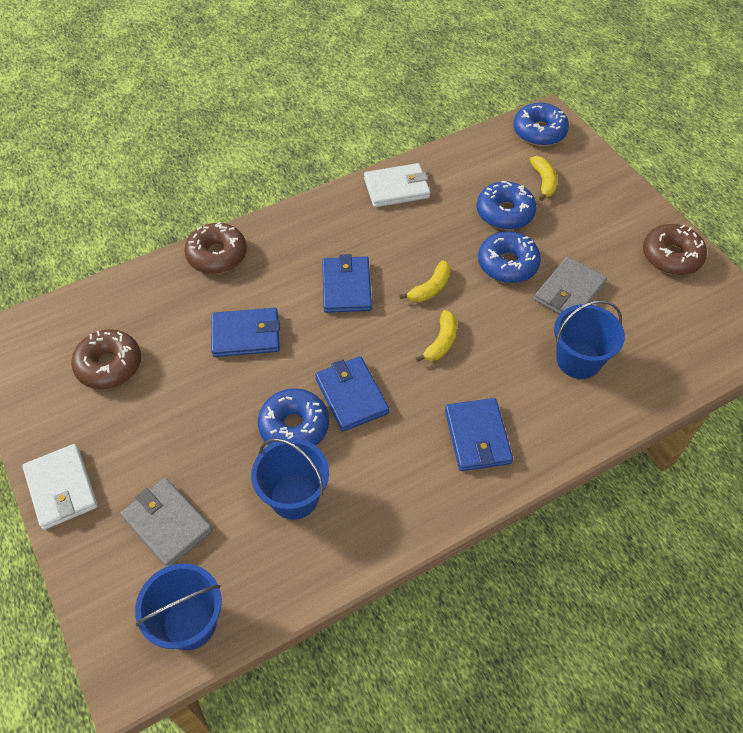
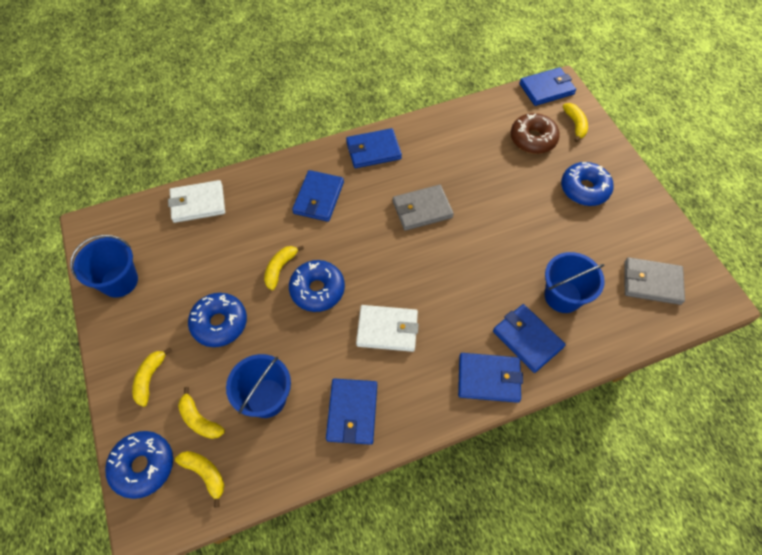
blue wallet: [211,308,280,357] [315,356,389,432] [322,254,372,313] [445,398,513,471] = 4 -> [292,170,344,222] [326,379,377,445] [346,128,402,168] [458,353,523,403] [493,304,566,373] [519,67,576,106] = 6
brown donut: [71,329,141,389] [184,222,247,274] [643,224,707,275] = 3 -> [511,113,560,154] = 1
yellow banana: [399,260,451,302] [416,310,457,362] [530,156,557,201] = 3 -> [132,348,172,407] [175,451,224,508] [178,387,225,439] [264,246,304,290] [563,103,588,142] = 5

